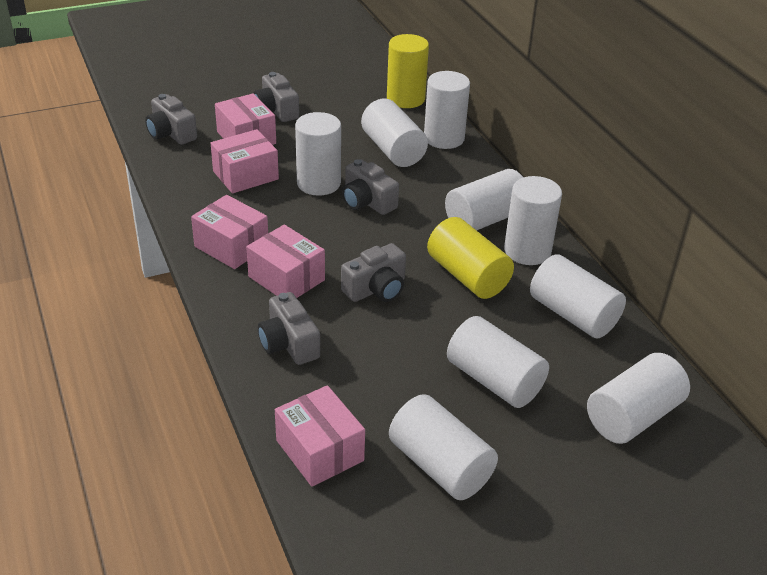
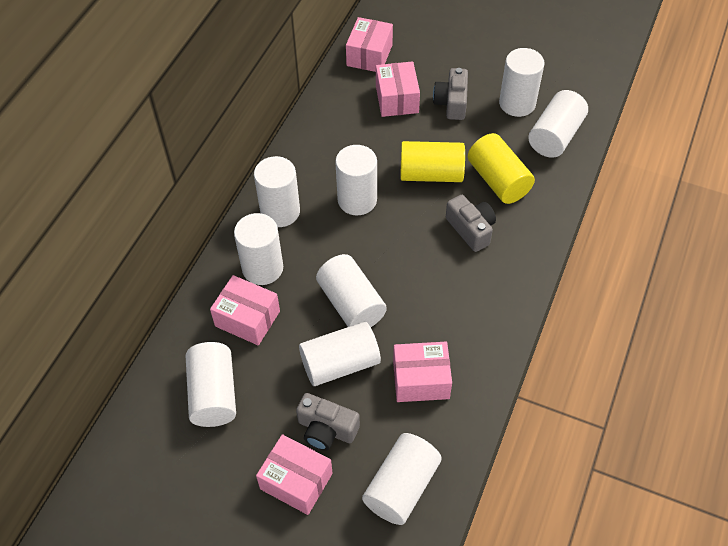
grey camera: [145,94,197,145] [253,72,299,122] [258,292,320,365] [341,243,406,302] [342,159,399,215] = 5 -> [296,393,360,451] [433,68,468,120] [446,195,496,252] = 3

